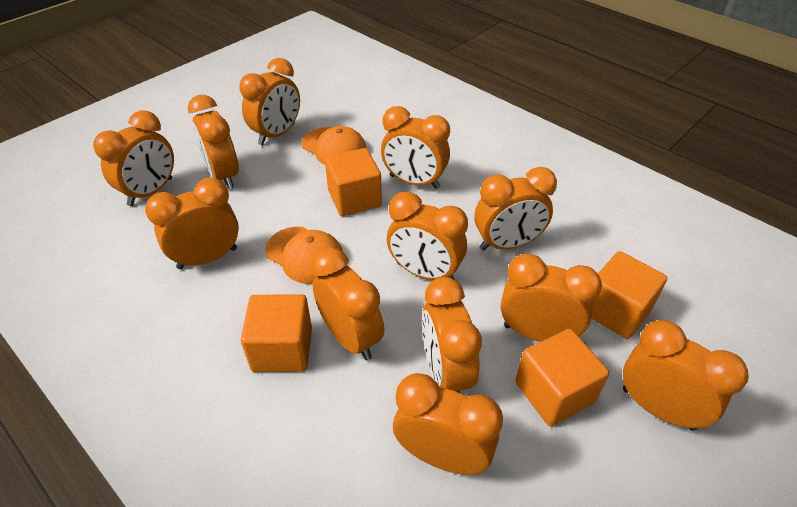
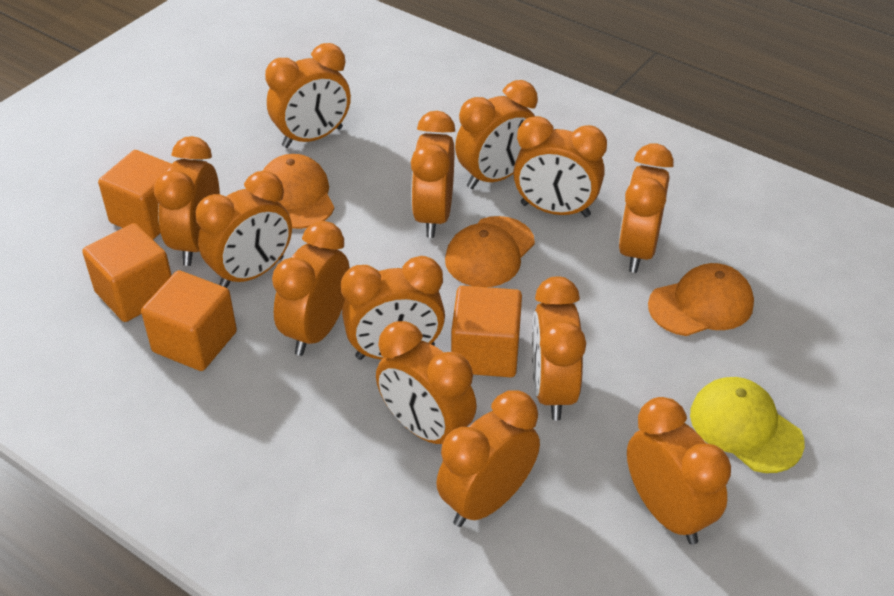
orange cap: [265,227,343,284] [301,126,366,165] = 2 -> [263,154,334,229] [445,216,535,287] [648,263,754,336] = 3
orange clock: [93,110,174,206] [145,178,239,269] [188,95,239,189] [239,58,300,145] [311,248,385,360] [381,106,450,189] [387,192,468,280] [393,373,503,475] [422,277,482,393] [475,167,557,251] [501,253,602,342] [623,320,749,431] = 12 -> [154,136,220,266] [196,171,292,288] [265,43,351,148] [272,221,350,356] [341,256,445,360] [376,321,477,444] [411,111,455,238] [436,391,540,527] [455,80,538,189] [513,116,607,217] [532,276,586,420] [618,144,674,273] [627,397,731,545] = 13
yellow cap: none = 0 -> [690,377,805,473] = 1

